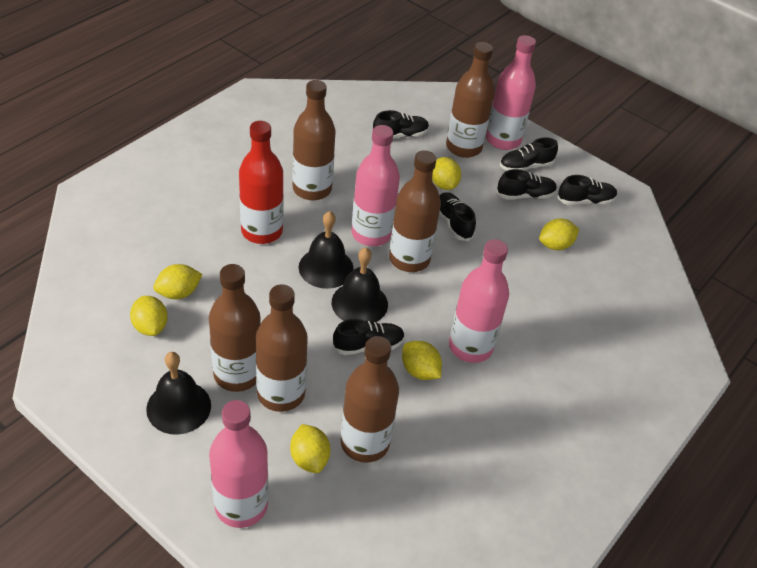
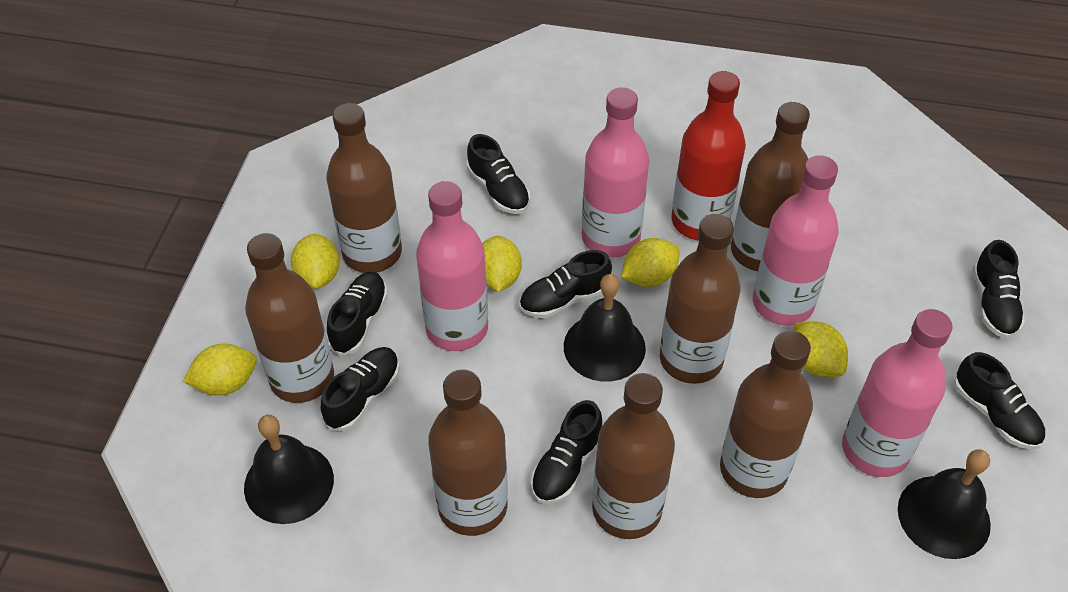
black shoe: [333,319,405,355] [373,110,429,139] [439,192,476,241] [497,169,557,200] [500,137,558,171] [557,175,617,205] = 6 -> [321,347,400,431] [327,272,388,356] [466,134,530,214] [520,250,612,318] [531,400,602,504] [954,352,1045,450] [973,240,1025,339] = 7
brown bottle: [209,264,261,392] [256,284,308,412] [292,80,336,200] [340,336,399,463] [389,150,441,272] [446,42,495,158] = 6 -> [245,233,334,403] [326,103,402,273] [428,369,508,536] [592,373,675,539] [660,214,740,384] [720,331,813,498] [731,102,810,271] = 7
yellow lemon: [130,296,168,336] [153,264,203,299] [290,424,330,473] [402,341,442,380] [432,157,461,190] [539,218,579,250] = 6 -> [183,344,257,396] [291,234,340,289] [482,236,522,292] [621,238,680,287] [794,322,848,377] = 5

